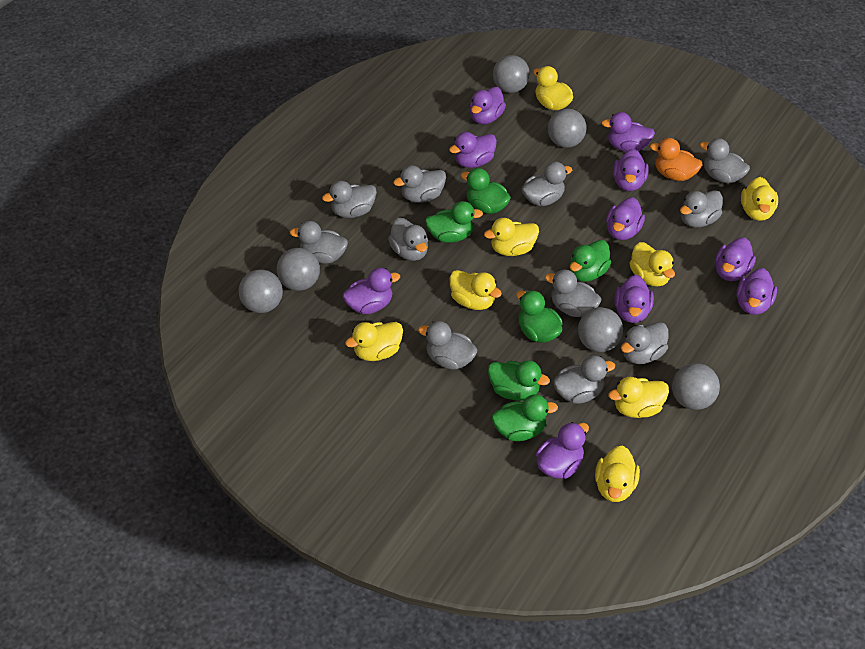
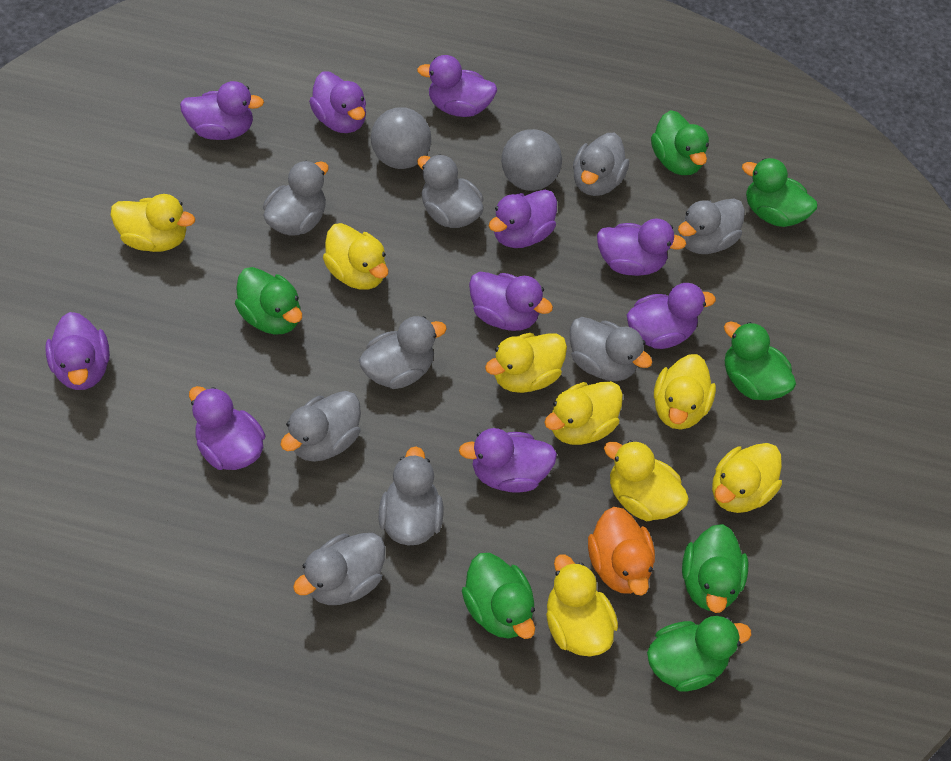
green duck: [425,201,483,243] [461,168,511,214] [488,360,550,401] [492,394,558,442] [516,290,563,343] [570,240,611,282] = 6 -> [235,267,302,335] [462,553,535,639] [647,616,751,692] [651,110,709,175] [682,524,748,613] [724,322,796,400] [742,158,817,227] = 7
grey ball: [239,269,283,313] [277,248,320,291] [493,55,530,93] [548,109,586,148] [578,307,623,352] [672,363,720,410] = 6 -> [371,107,431,169] [501,129,562,191] = 2
grey duck: [290,221,348,264] [322,181,377,218] [388,218,428,261] [393,165,446,203] [418,321,478,370] [522,162,572,206] [545,270,601,317] [553,355,615,404] [621,322,669,364] [680,190,723,228] [700,138,750,184] = 11 -> [263,161,329,236] [280,391,361,462] [293,533,385,605] [359,316,447,389] [379,447,443,545] [417,154,484,228] [570,317,652,381] [573,133,629,196] [678,199,745,254] = 9

